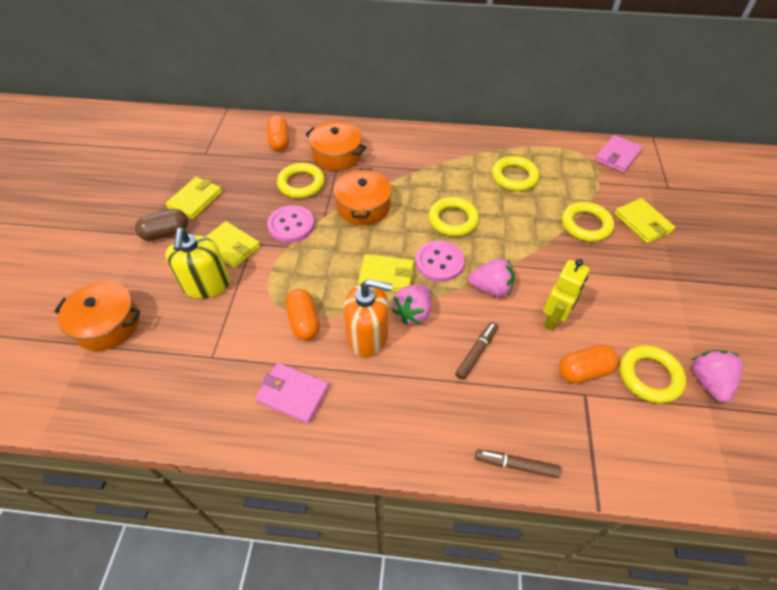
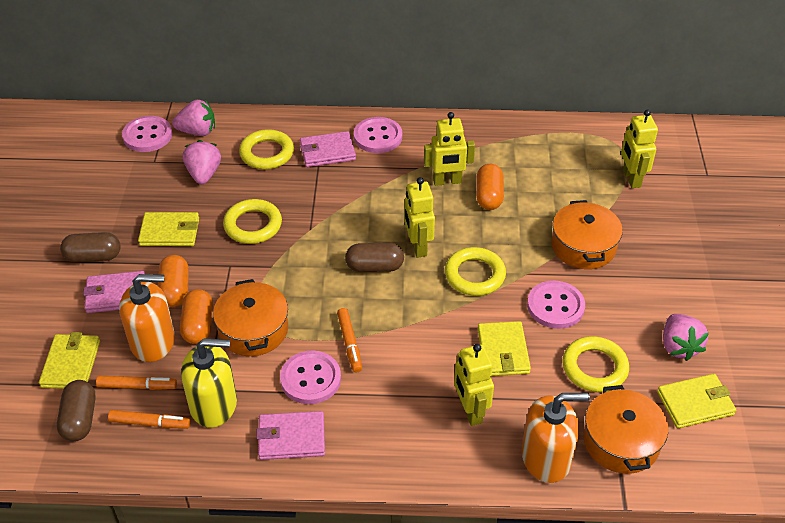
brown capsule: [135,209,188,241] = 1 -> [57,380,96,442] [60,232,120,262] [345,243,404,272] = 3
brown marker: [455,322,498,380] [475,449,561,478] = 2 -> none = 0
orange marker: none = 0 -> [96,376,177,390] [108,410,190,429] [337,308,362,372] = 3
orange soap dispenser: [343,279,392,357] = 1 -> [119,274,175,362] [521,393,590,483] = 2
pink button: [267,205,315,243] [415,240,465,282] = 2 -> [122,116,172,152] [280,351,341,404] [354,117,402,153] [527,281,585,329] = 4
pink wallet: [255,363,329,424] [595,135,643,173] = 2 -> [83,271,145,313] [256,411,325,460] [300,131,356,167] = 3
yellow ring: [277,163,325,198] [428,197,479,236] [492,156,539,191] [562,202,614,242] [620,345,686,403] = 5 -> [223,199,282,244] [239,129,294,169] [445,247,506,296] [562,336,629,392] = 4
yellow robot: [543,259,590,331] = 1 -> [404,177,435,258] [424,112,475,186] [454,344,494,426] [621,110,658,188] = 4

